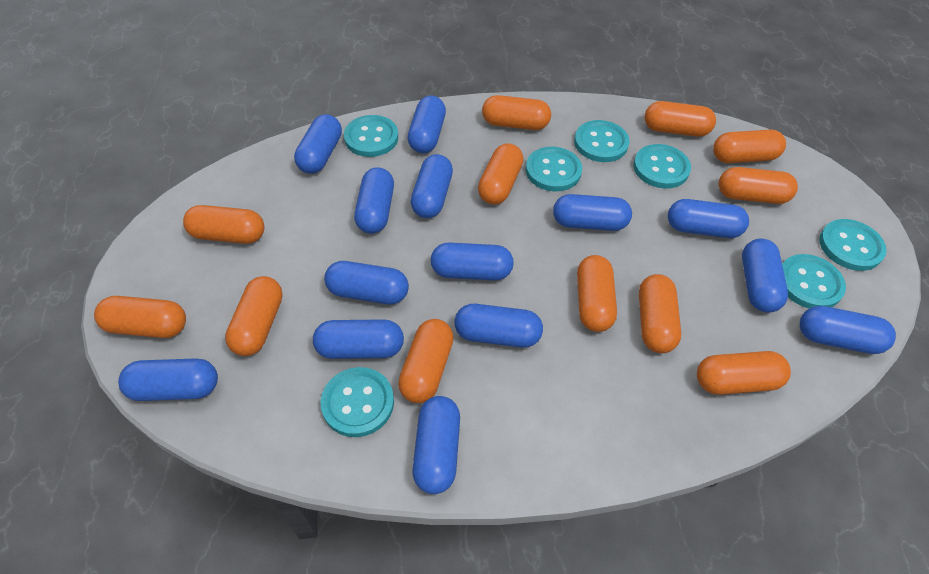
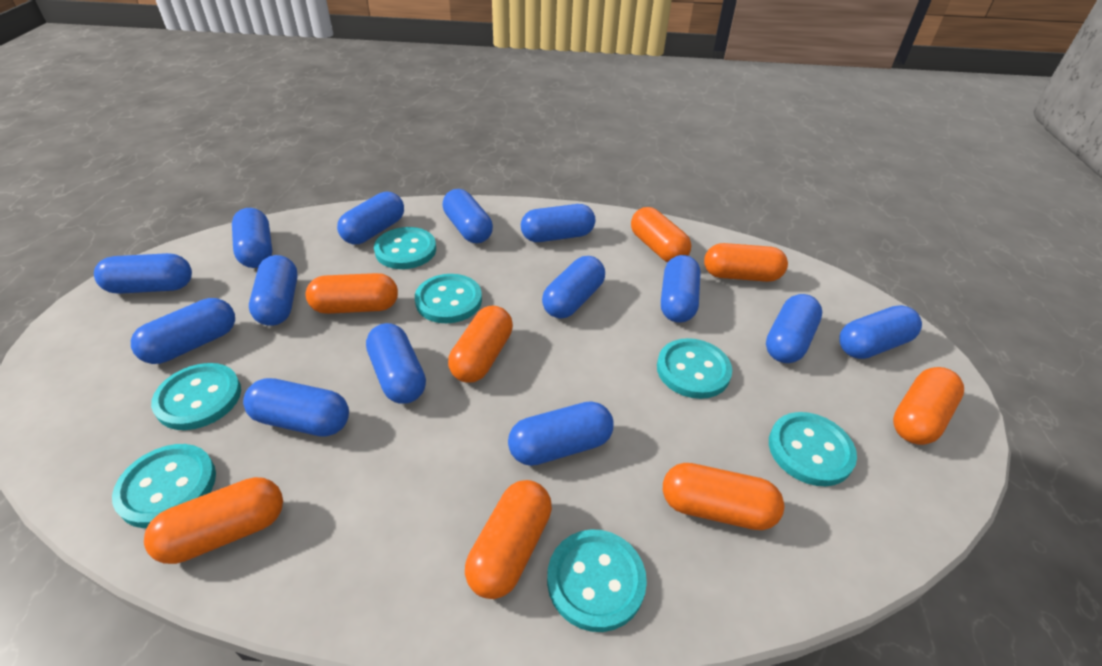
orange capsule: [94,296,186,338] [183,205,264,244] [225,276,283,356] [398,319,454,403] [478,143,523,205] [482,95,551,130] [577,255,617,332] [639,274,681,353] [645,101,716,137] [697,351,791,395] [713,129,786,163] [718,167,798,204] = 12 -> [144,477,283,564] [306,273,398,314] [448,305,513,383] [465,480,552,599] [631,207,691,262] [663,463,784,530] [704,243,788,282] [893,367,964,445] = 8

